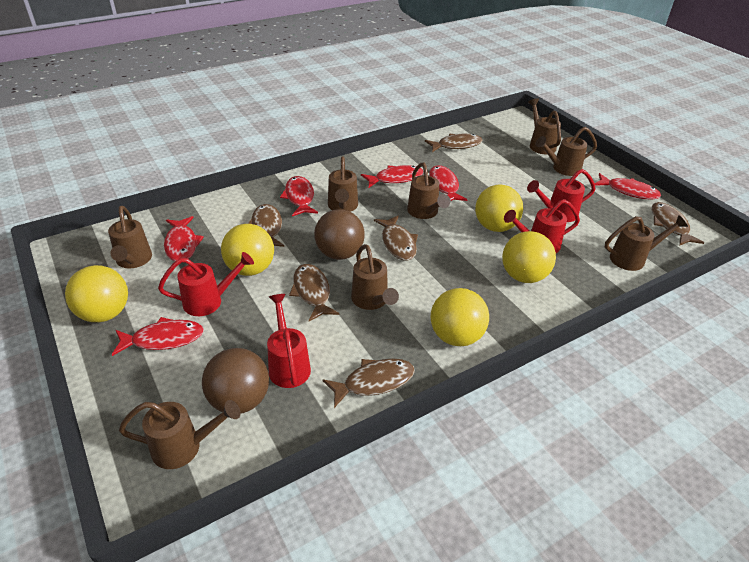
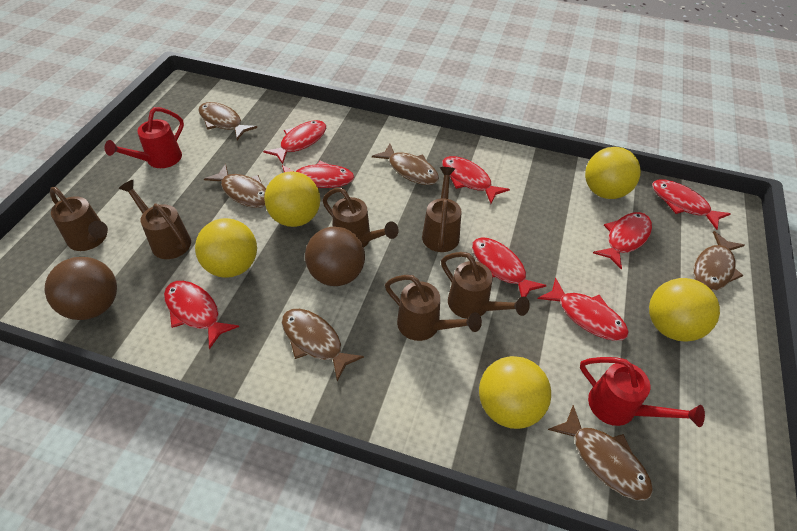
brown watering can: [108,206,152,268] [119,400,241,469] [328,156,358,212] [351,244,399,310] [407,163,450,219] [528,98,561,154] [535,127,597,176] [605,215,688,271] = 8 -> [50,187,108,251] [119,180,191,259] [322,188,399,247] [385,275,482,341] [422,167,462,252] [441,252,530,319] = 6
red fish: [112,317,204,356] [164,216,204,262] [280,176,318,216] [361,165,424,188] [429,165,467,201] [595,173,661,199] = 6 -> [164,281,239,349] [263,120,326,164] [282,161,354,188] [442,156,510,204] [472,237,547,297] [538,278,629,341] [593,212,652,270] [652,179,731,230] = 8
red watering can: [158,252,254,316] [267,294,311,388] [504,199,580,253] [527,169,595,222] = 4 -> [105,107,184,168] [580,357,705,427] = 2

